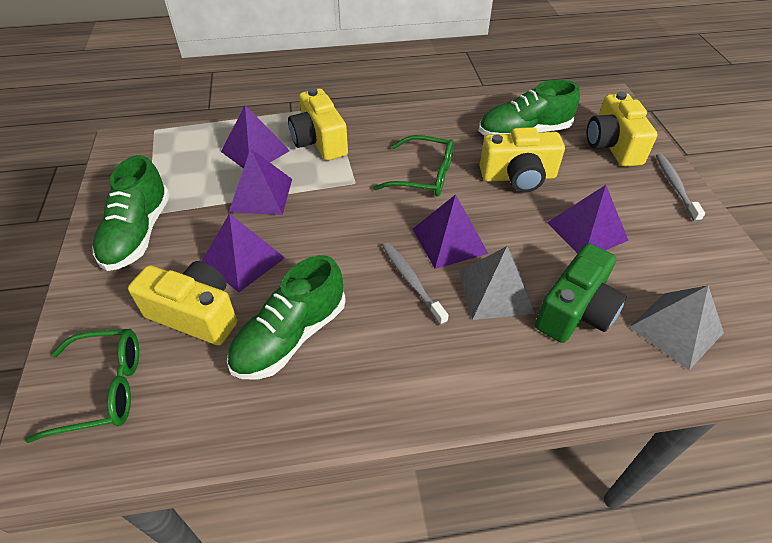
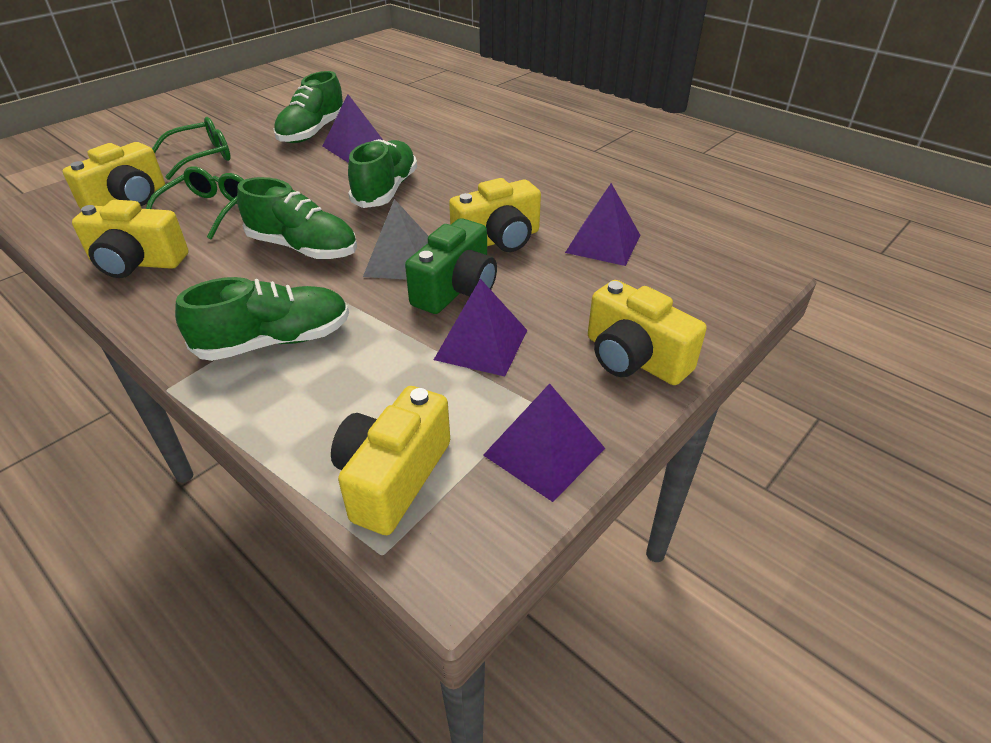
green shoe: [92,155,170,271] [227,255,346,379] [479,80,580,136] = 3 -> [175,277,349,361] [237,177,357,259] [274,71,344,143] [348,139,417,208] = 4
grey pyramid: [459,246,535,320] [629,286,724,370] = 2 -> [363,199,428,280] = 1
grey toothbrush: [383,243,449,325] [656,154,705,222] = 2 -> none = 0
purple pyramid: [201,213,285,292] [221,105,290,169] [229,148,292,215] [413,194,488,269] [547,185,629,254] = 5 -> [323,94,383,162] [434,279,527,376] [483,383,605,502] [565,183,640,266] = 4
yellow camera: [128,261,237,345] [288,88,348,161] [480,127,565,192] [587,92,658,167] = 4 -> [63,142,165,209] [72,200,188,278] [331,386,450,535] [449,178,541,252] [588,280,707,385] = 5

